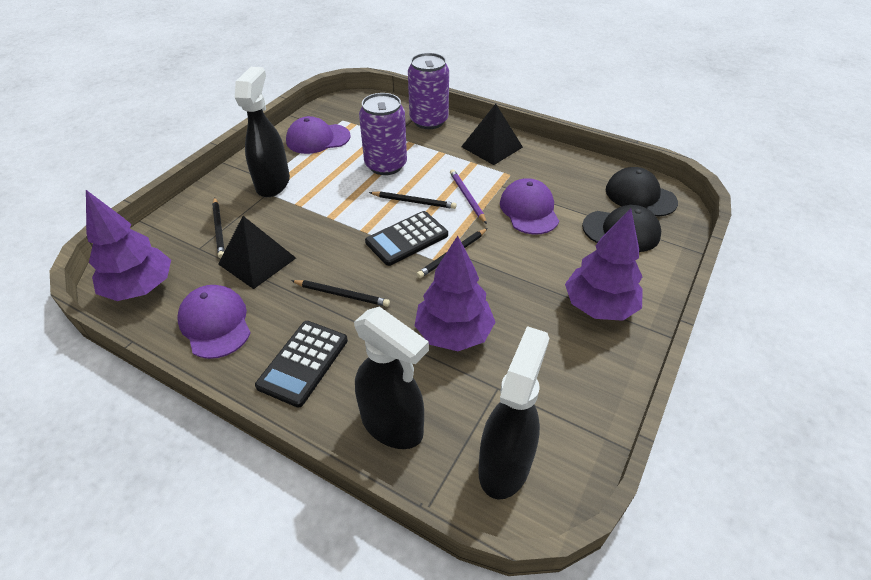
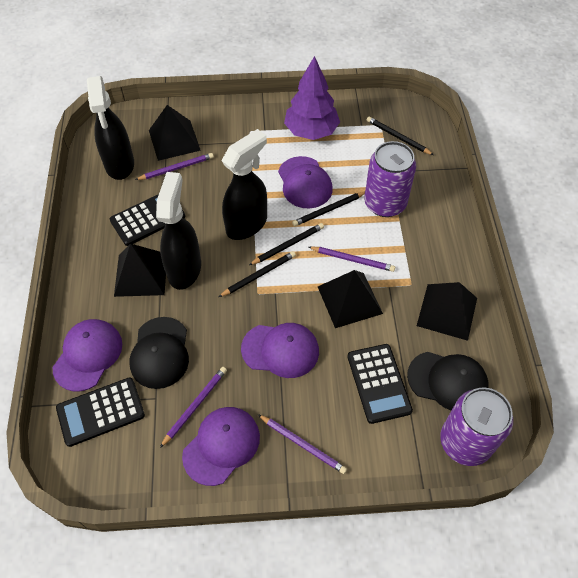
black calculator: [255,321,348,407] [365,211,448,266] = 2 -> [56,377,145,447] [110,194,185,246] [347,344,413,424] = 3
black pyramid: [218,216,296,289] [461,104,523,165] = 2 -> [114,244,166,297] [149,105,201,161] [318,270,383,328] [417,282,477,341] = 4
purple cap: [177,285,251,359] [286,116,350,154] [500,178,559,235] = 3 -> [52,319,122,391] [182,407,260,486] [241,323,319,378] [278,156,333,208] = 4
purple pencil: [450,169,487,224] = 1 -> [135,153,214,180] [160,367,227,448] [258,414,347,474] [309,246,395,272] = 4
purple tree: [86,190,171,301] [414,236,495,351] [565,209,643,321] = 3 -> [284,56,340,140] = 1

